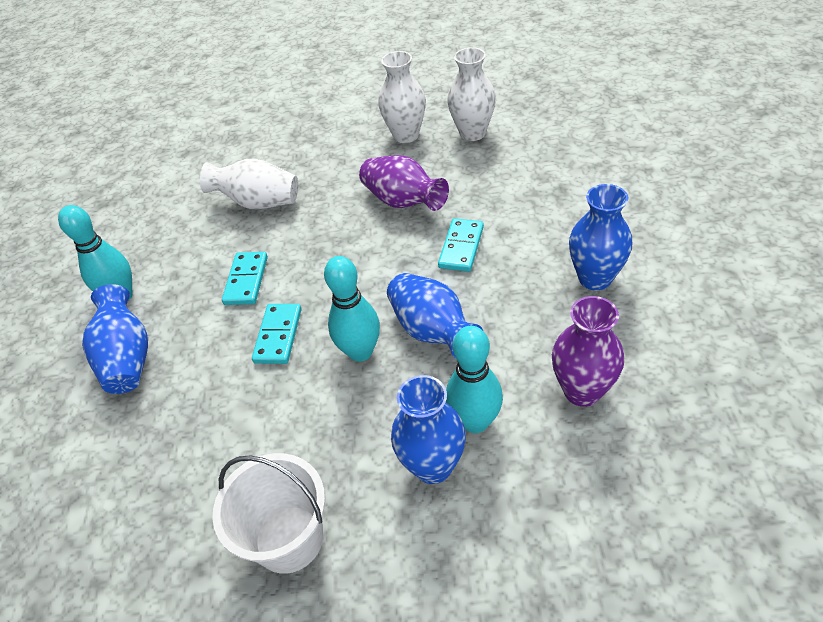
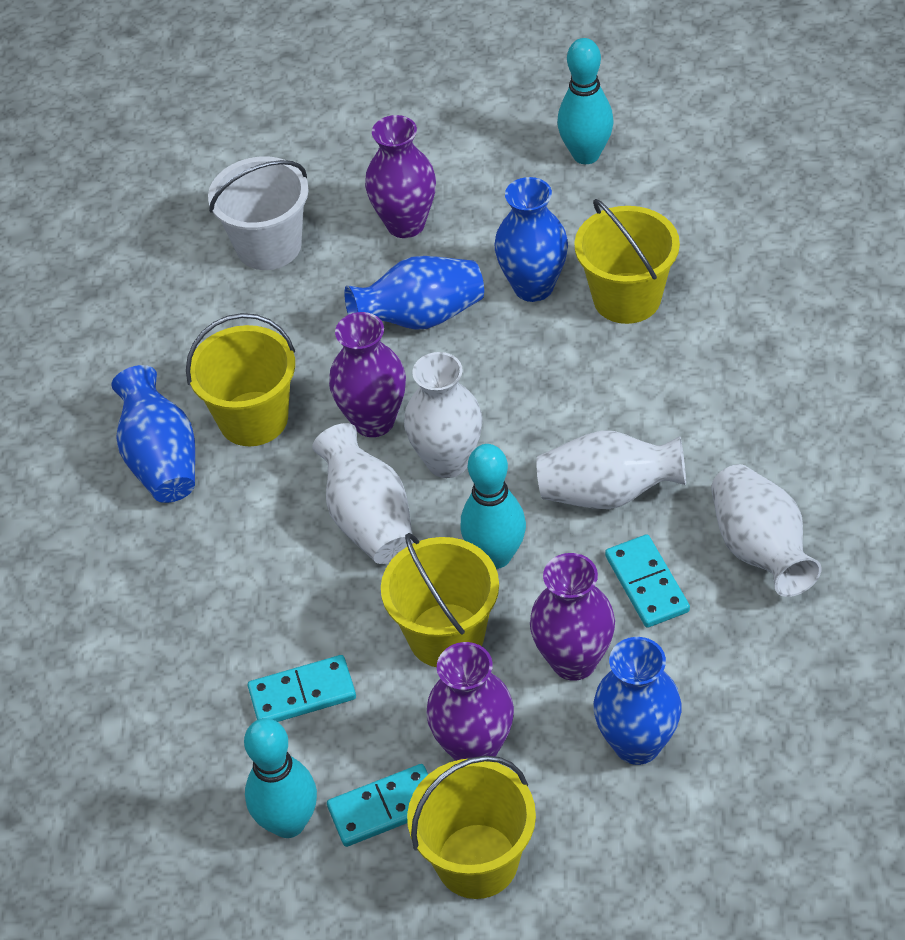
purple vase: [359,155,449,211] [552,296,624,407] = 2 -> [329,312,406,437] [365,115,436,238] [426,642,514,761] [530,553,615,681] = 4
white vase: [200,159,298,209] [378,51,426,143] [447,47,496,141] = 3 -> [312,423,414,564] [404,352,483,478] [536,431,686,509] [711,464,821,597] = 4
yellow bucket: none = 0 -> [186,313,295,446] [381,533,499,667] [407,756,536,899] [574,199,680,324] = 4

